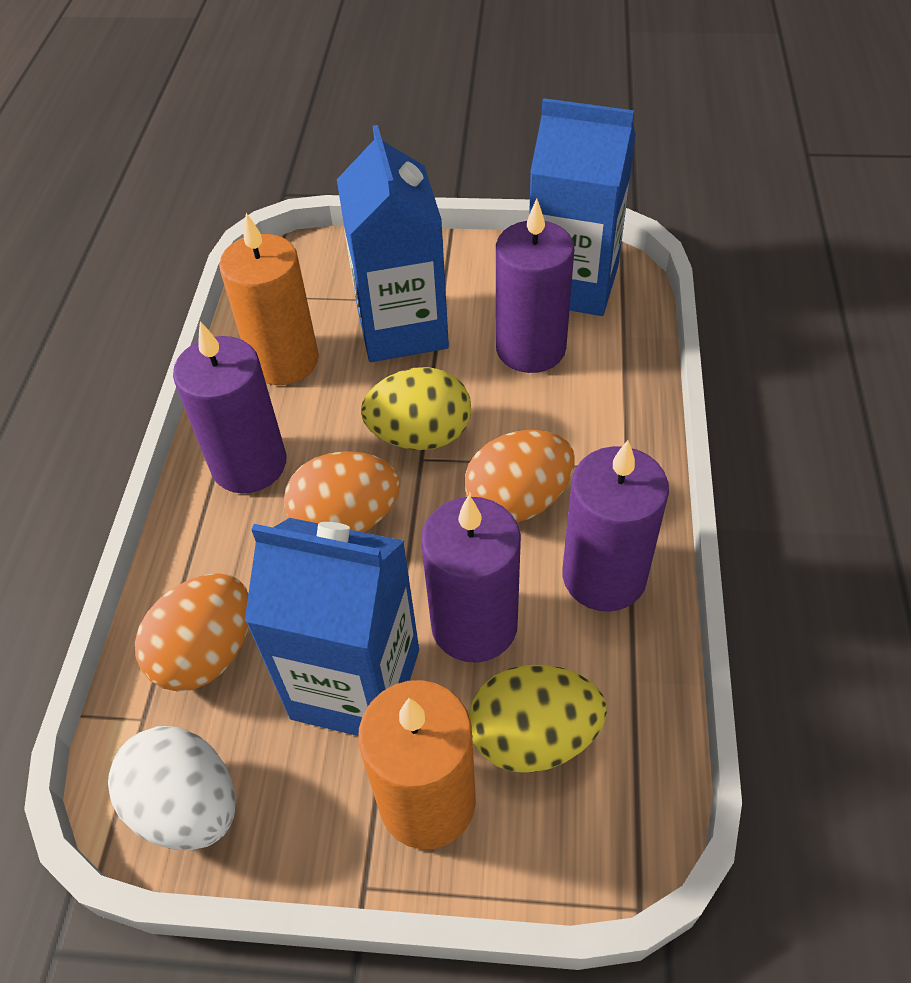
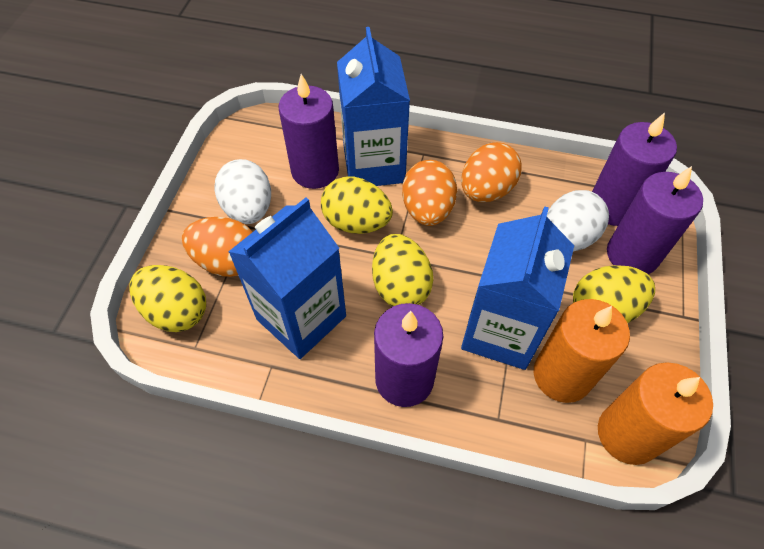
white egg: [108,726,236,850] = 1 -> [214,159,271,224] [547,190,609,252] = 2
yellow egg: [361,367,471,450] [469,665,607,773] = 2 -> [129,265,206,332] [321,177,393,234] [372,234,433,306] [573,265,655,323] = 4

